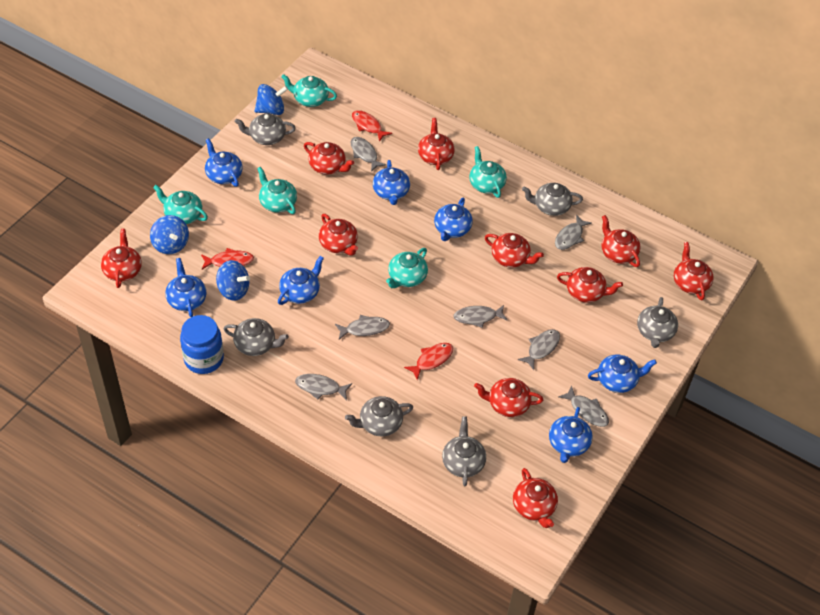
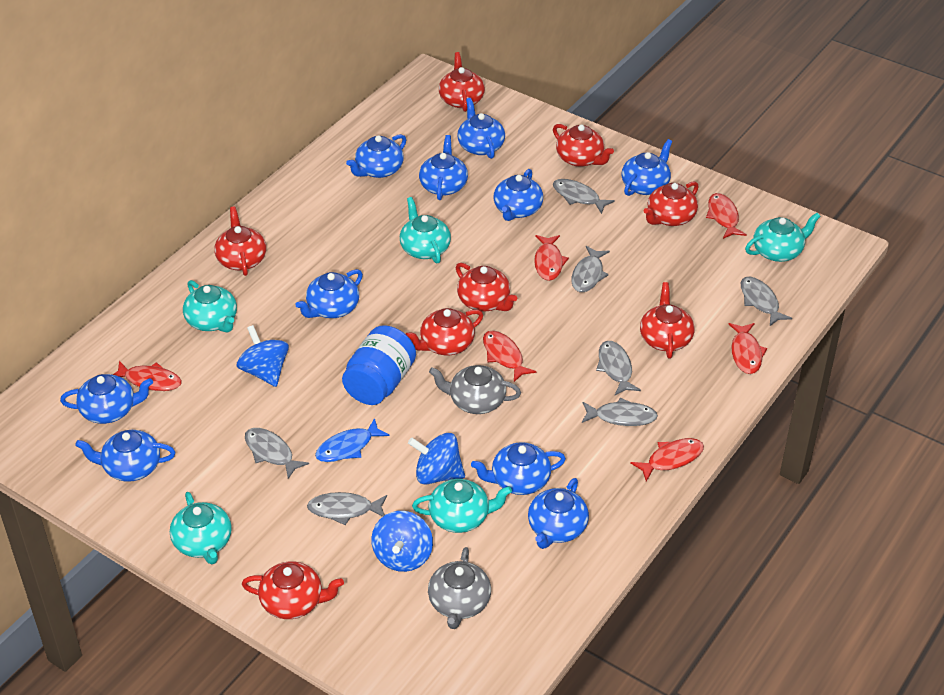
blue fish: none = 0 -> [315,418,390,462] = 1
blue teapot: [165,258,207,317] [205,138,243,187] [278,256,324,305] [373,160,410,205] [434,198,473,241] [549,407,593,463] [588,355,657,393] = 7 -> [60,374,153,424] [75,430,175,482] [296,269,363,318] [346,134,406,178] [419,135,468,200] [457,98,505,159] [471,442,566,495] [494,169,543,221] [528,478,589,549] [622,139,672,196] = 10
grey teapot: [224,318,289,356] [235,113,296,145] [345,396,413,436] [442,416,486,486] [522,183,583,216] [637,297,678,348] = 6 -> [428,547,491,629] [429,365,521,414] = 2
red fish: [201,248,254,269] [352,110,392,142] [404,343,453,380] = 3 -> [113,361,182,391] [483,330,537,382] [534,235,569,281] [630,438,704,482] [706,193,747,239] [728,323,767,374] = 6
red teapot: [101,229,142,288] [304,142,354,175] [319,214,358,256] [418,118,454,170] [474,378,543,417] [485,233,544,268] [513,468,558,528] [557,267,623,303] [601,215,641,267] [674,242,713,300] = 10 -> [214,206,266,276] [242,561,344,619] [406,308,483,355] [439,52,485,112] [456,263,517,312] [553,124,614,167] [640,282,695,359] [644,181,699,226] = 8

